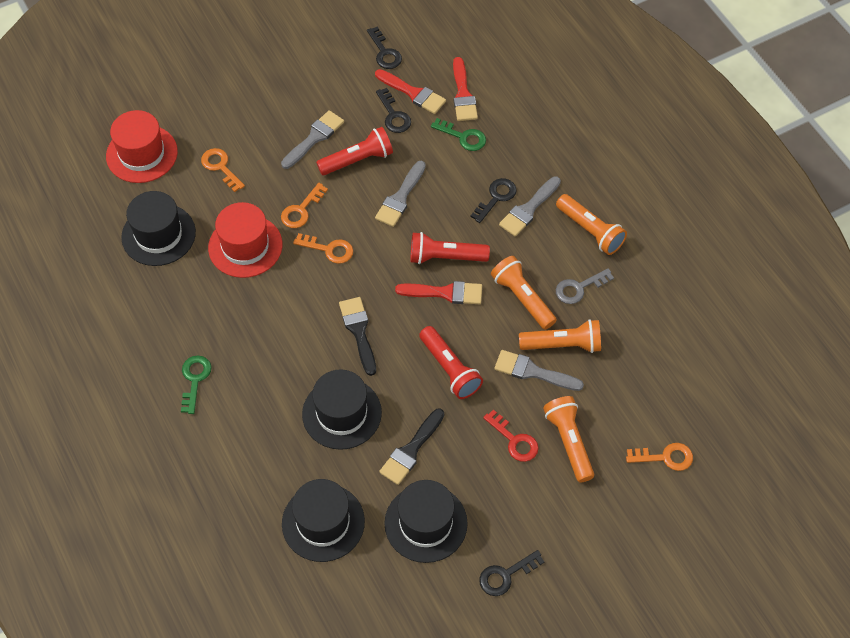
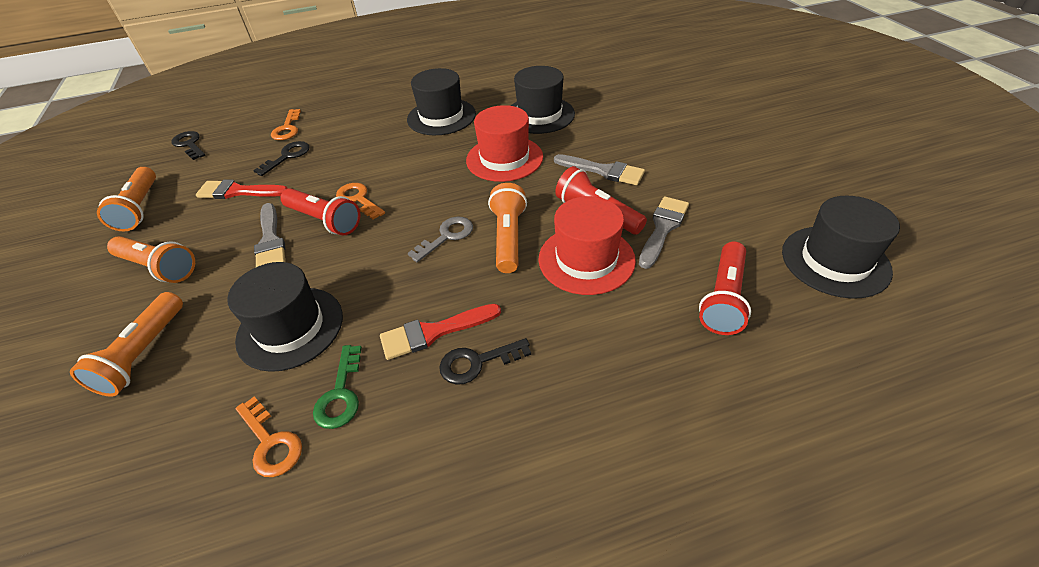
black brush: [339,297,376,376] [379,409,444,485] = 2 -> none = 0
black key: [367,27,402,69] [376,88,411,133] [470,178,517,223] [479,550,544,596] = 4 -> [171,131,205,160] [253,141,309,176] [439,338,531,385] = 3
green key: [181,356,211,414] [431,118,486,151] = 2 -> [313,345,362,429] = 1
grey brush: [281,110,344,169] [375,161,426,227] [494,350,584,391] [499,176,561,236] = 4 -> [254,203,285,267] [554,154,645,185] [639,196,689,269] = 3
orange key: [201,148,245,192] [281,183,328,228] [293,233,353,264] [626,443,693,471] = 4 -> [235,396,302,477] [271,109,301,140] [336,183,385,220] = 3
red brush: [375,69,446,114] [395,281,482,304] [453,57,478,121] = 3 -> [196,180,288,199] [380,304,501,360] = 2
red key: [483,410,539,462] = 1 -> none = 0

